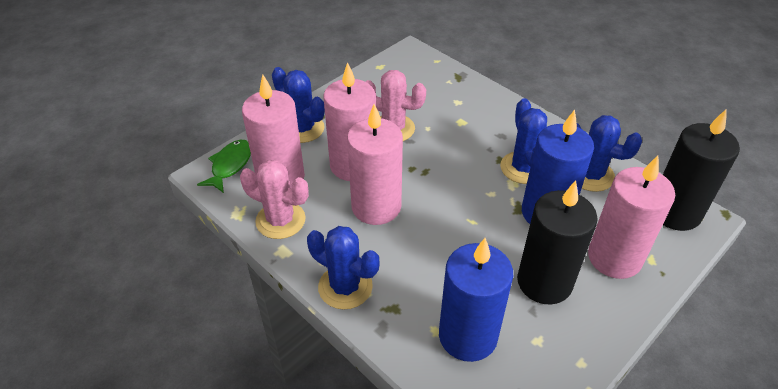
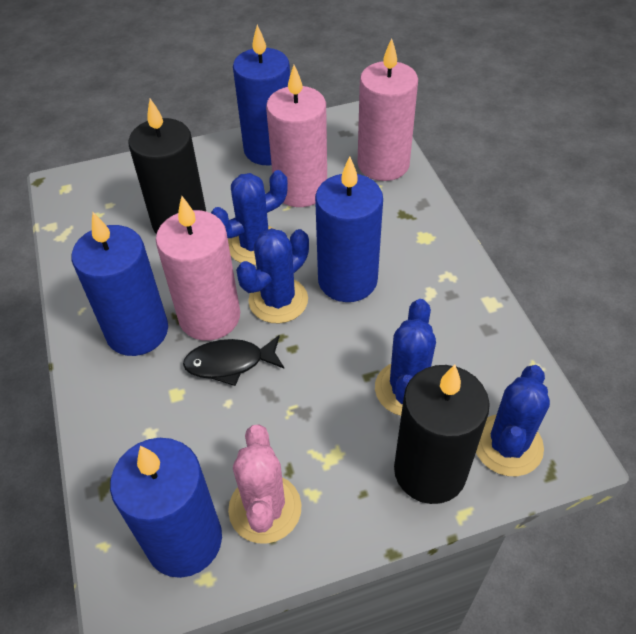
black fish: none = 0 -> [183,335,284,386] = 1
blue candle: [439,238,513,362] [522,110,594,224] = 2 -> [72,212,168,356] [110,438,222,578] [233,25,290,165] [315,157,383,302] = 4
green fish: [197,140,251,193] = 1 -> none = 0
pink cactus: [240,160,309,239] [366,70,426,141] = 2 -> [228,425,302,544] = 1
pink candle: [242,75,305,188] [323,62,376,181] [347,104,403,225] [588,156,675,279] = 4 -> [156,196,240,341] [266,65,327,207] [357,38,418,181] = 3

